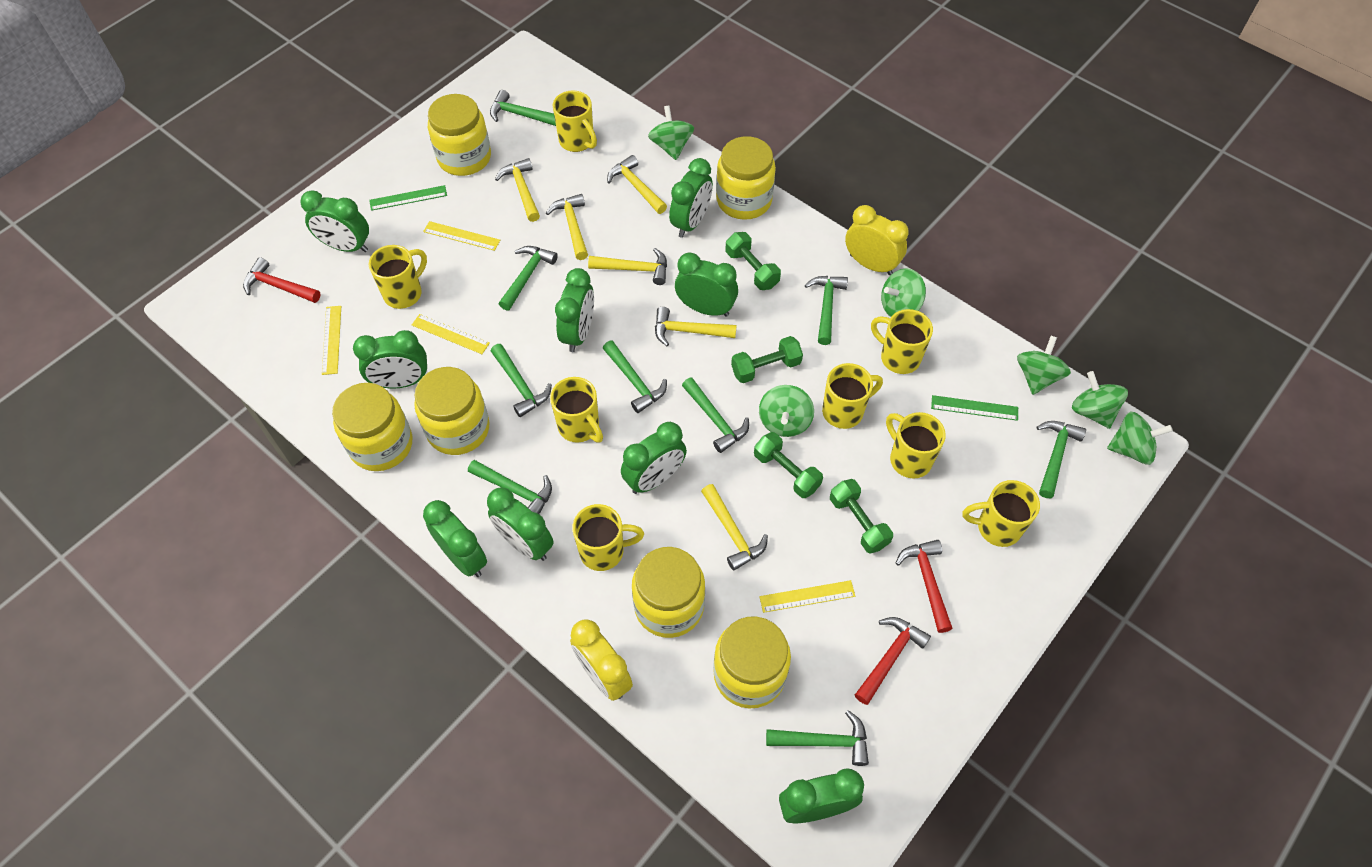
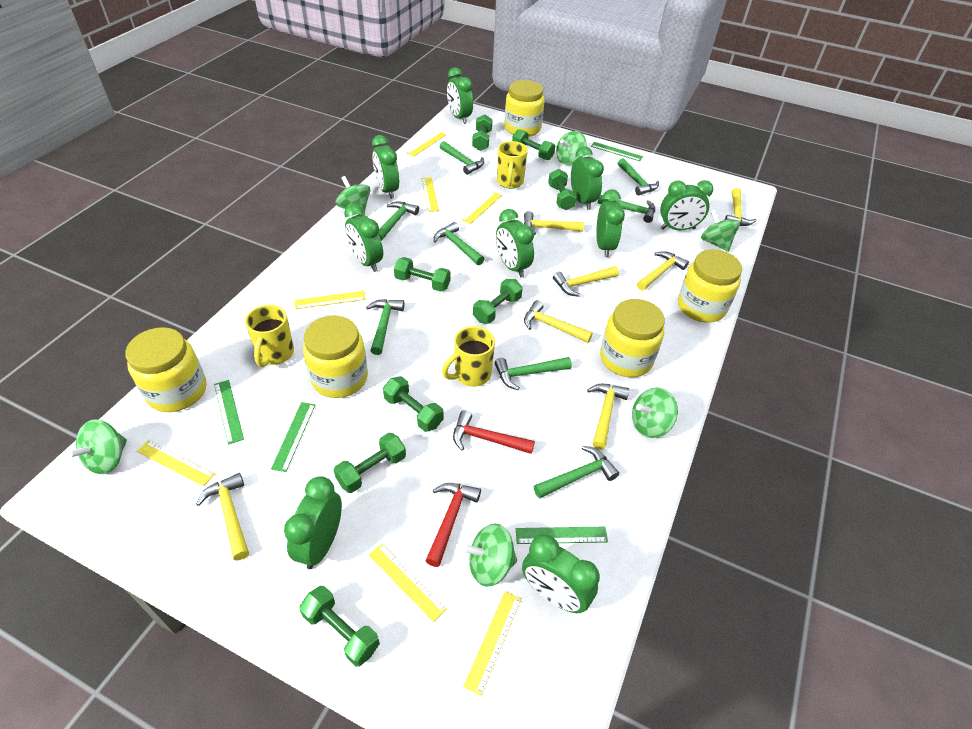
green dumbbell: [726,232,781,290] [731,336,803,383] [754,432,823,498] [830,479,893,554] = 4 -> [299,586,380,666] [334,433,406,493] [383,376,443,432] [394,257,451,291] [472,114,493,151] [473,279,523,324] [512,129,555,160] [548,169,577,210] = 8
green hammer: [468,460,552,514] [490,90,556,126] [491,344,552,417] [499,246,558,311] [603,340,667,413] [682,377,749,453] [766,710,869,766] [805,276,848,345] [1037,421,1086,498] = 9 -> [366,299,404,355] [378,201,419,241] [434,222,484,265] [440,141,484,175] [495,357,572,390] [534,446,619,499] [598,195,655,223] [618,158,659,195] = 8
green ruler: [369,185,447,211] [931,395,1018,421] = 2 -> [214,380,244,445] [271,402,315,472] [516,527,608,544] [591,142,643,161] = 4
red hammer: [243,257,320,303] [855,617,931,705] [896,540,953,633] = 3 -> [425,483,481,567] [453,411,535,454] = 2
yellow clock: [570,619,633,701] [845,205,909,275] = 2 -> none = 0
yellow hammer: [495,158,540,222] [546,194,588,260] [588,248,667,285] [607,155,667,214] [655,307,737,346] [701,484,768,571] = 6 -> [196,473,249,561] [524,211,584,235] [524,300,593,343] [553,266,619,297] [587,384,630,450] [637,251,689,290] [725,188,757,226] = 7
yellow jar: [332,383,412,471] [414,367,489,455] [428,94,491,176] [632,547,705,638] [713,617,791,708] [716,136,776,220] = 6 -> [125,327,206,412] [303,316,368,398] [504,80,545,137] [600,299,665,377] [678,249,742,322] = 5
yellow mug: [369,245,427,309] [550,377,603,443] [553,90,597,152] [572,504,644,571] [822,363,883,429] [871,309,933,374] [886,412,946,478] [963,480,1040,547] = 8 -> [245,305,294,367] [442,326,495,387] [497,141,528,188] = 3
yellow ruler: [322,306,341,375] [412,314,490,354] [423,221,500,251] [759,580,855,613] = 4 -> [137,440,215,486] [295,291,366,309] [369,543,447,622] [407,131,446,156] [421,177,439,212] [462,192,502,224] [463,591,521,696] = 7

